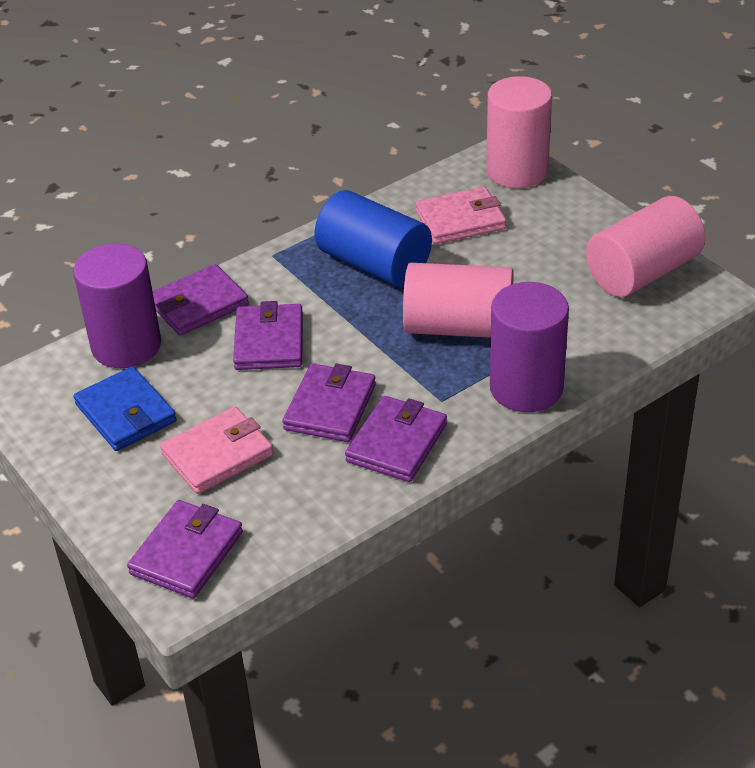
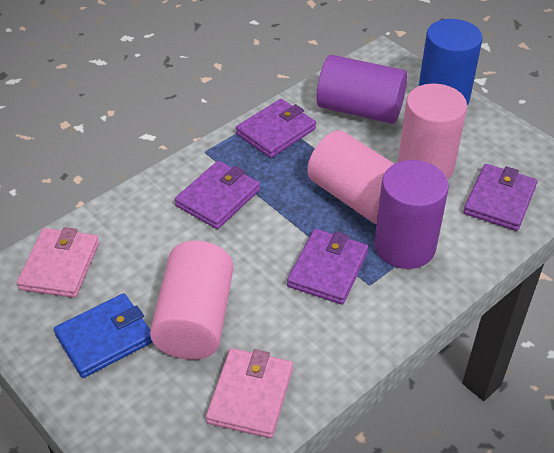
purple wallet: [127,500,243,598] [152,264,249,335] [233,301,303,370] [282,363,376,442] [345,396,447,482] = 5 -> [175,161,260,229] [236,99,316,158] [287,229,369,305] [463,164,537,231] = 4

